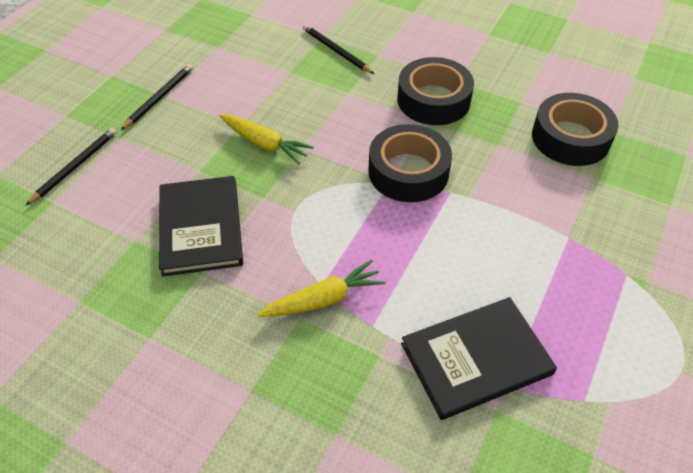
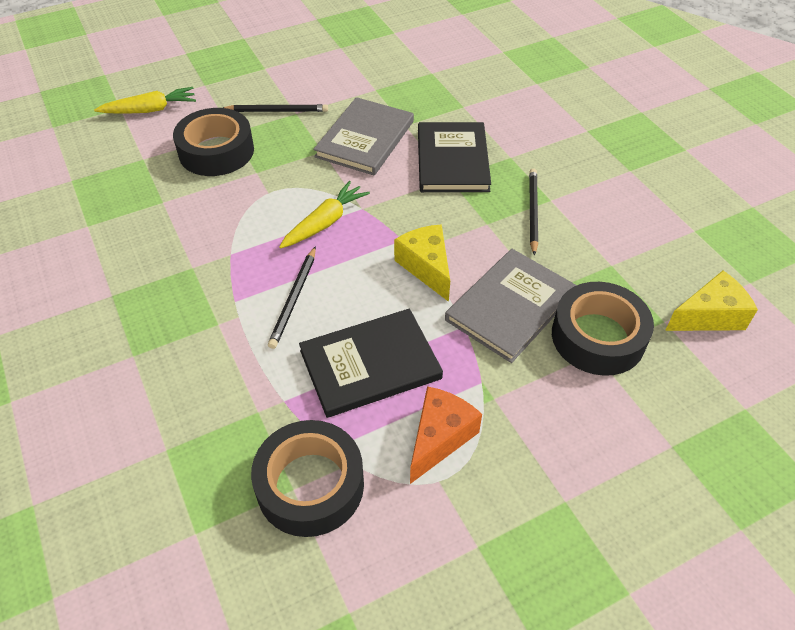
grey book: none = 0 -> [313,97,414,176] [445,249,577,363] = 2
orange cheese: none = 0 -> [410,386,482,484] = 1
yellow cheese: none = 0 -> [394,224,450,302] [665,270,758,331] = 2

